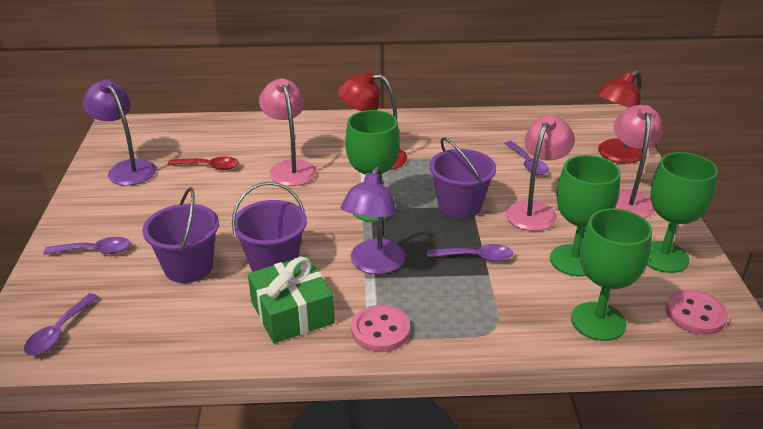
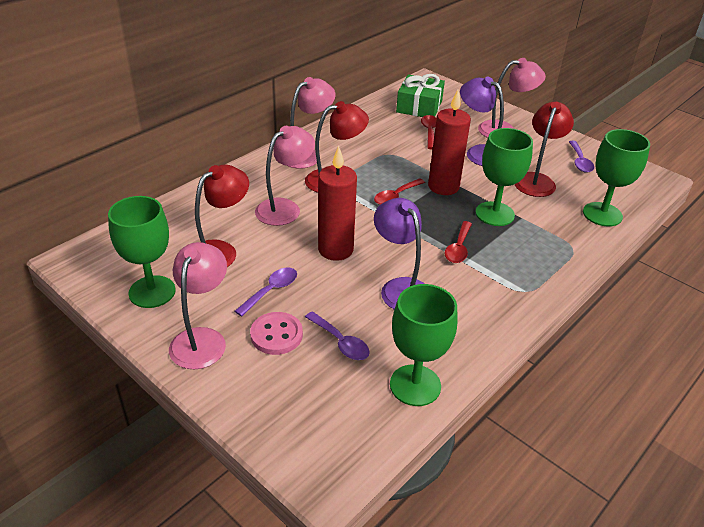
pink button: [351,305,410,352] [666,290,728,335] = 2 -> [250,312,303,355] = 1
pink lamp: [259,78,317,186] [505,116,575,231] [614,105,663,218] = 3 -> [169,242,227,369] [255,126,315,226] [288,77,335,169] [478,58,546,138] = 4
purple bucket: [142,187,219,283] [232,182,307,271] [429,137,496,219] = 3 -> none = 0
purple spoon: [24,293,98,355] [44,237,130,255] [427,244,513,262] [504,141,549,175] = 4 -> [235,267,297,316] [305,311,370,360] [569,141,594,173] = 3
red candle: none = 0 -> [318,145,357,261] [428,90,471,195] = 2
red lamp: [338,71,407,170] [596,70,642,164] = 2 -> [195,164,249,267] [305,101,369,193] [515,102,574,197] = 3
red spoon: [168,157,239,170] = 1 -> [374,178,425,205] [421,115,437,149] [444,221,472,263] = 3

